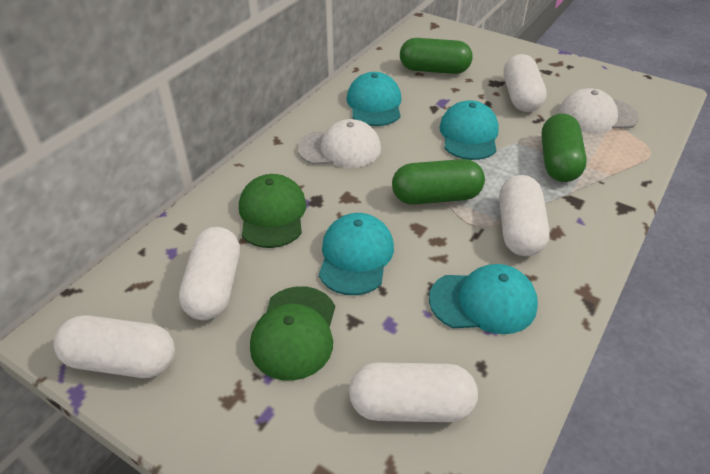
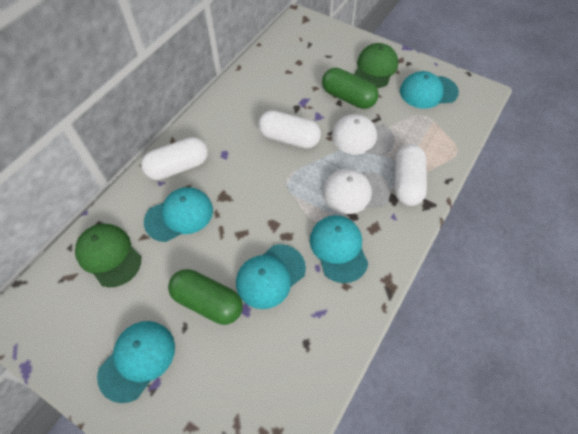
green capsule: [392,159,485,205] [400,38,473,74] [541,113,587,182] = 3 -> [168,269,243,325] [322,67,379,109] = 2
turquoise cap: [319,213,394,295] [347,72,401,126] [429,264,538,334] [439,100,499,160] = 4 -> [97,321,175,403] [144,187,213,242] [236,244,306,309] [310,215,368,283] [400,71,459,109] = 5
white capsule: [54,315,175,378] [179,227,240,320] [349,362,478,422] [499,175,550,256] [504,54,547,112] = 5 -> [141,137,208,180] [258,110,321,149] [395,144,427,206] = 3

